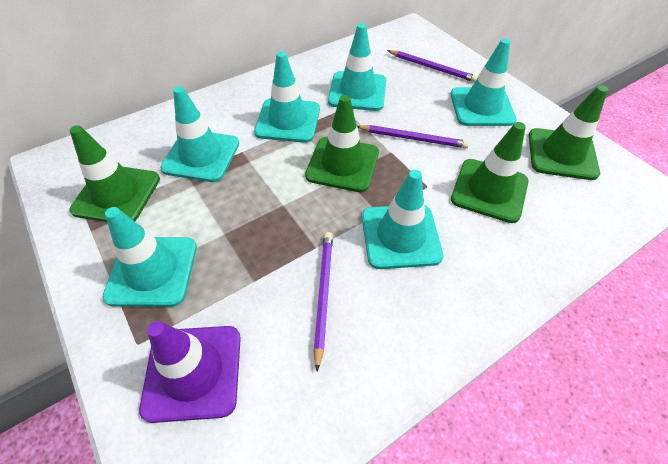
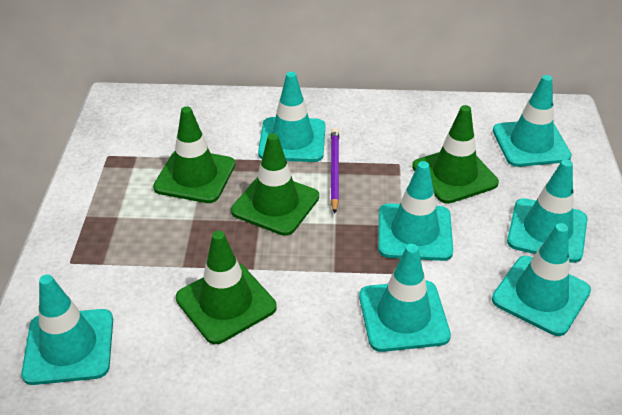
purple pencil: [313,232,333,371] [357,125,469,148] [387,50,478,82] = 3 -> [331,129,339,214] = 1
purple traffic cone: [139,321,241,423] = 1 -> none = 0
turquoise traffic cone: [102,207,197,307] [160,86,239,182] [254,51,320,143] [328,23,386,111] [362,170,443,269] [450,39,517,126] = 6 -> [21,274,113,385] [258,72,325,162] [359,244,451,352] [378,161,453,261] [492,223,591,336] [493,75,572,167] [507,159,588,263] = 7

